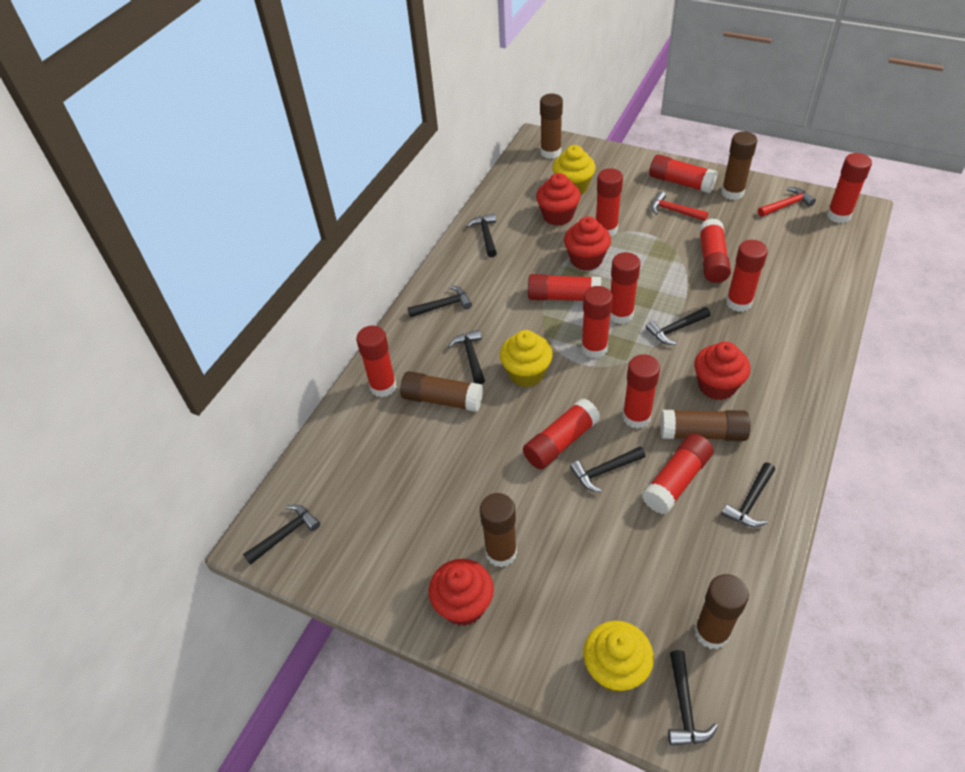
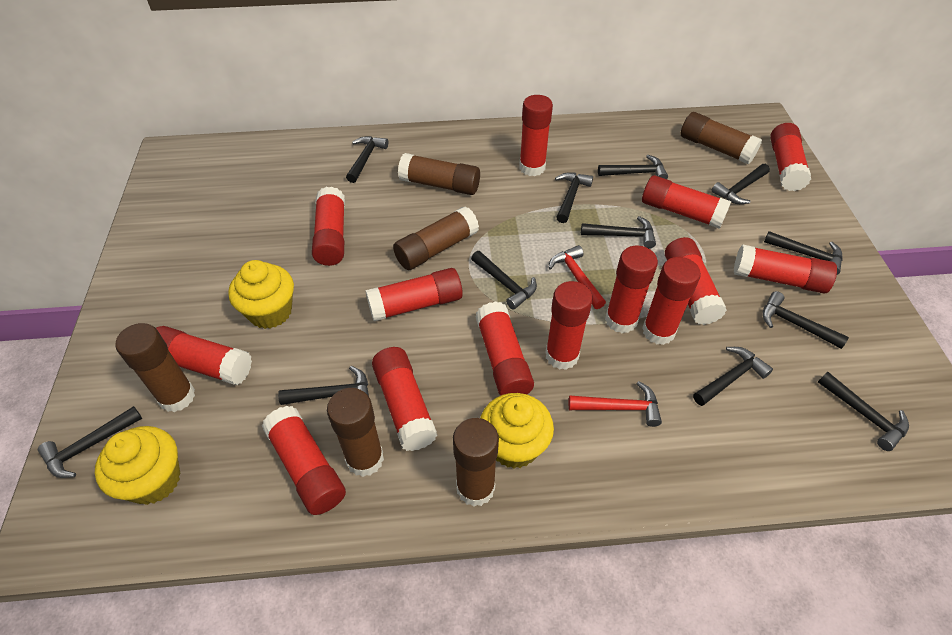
black hammer: [243,505,320,565] [408,286,472,317] [448,330,485,384] [467,213,497,257] [570,446,646,492] [646,307,710,345] [668,650,718,746] [721,463,775,527] = 8 -> [38,406,142,478] [278,366,369,405] [346,136,388,183] [471,251,537,310] [555,172,593,223] [581,216,656,249] [598,155,668,179] [693,347,773,406] [711,164,770,204] [762,291,849,349] [764,231,843,275] [818,372,909,451] = 12
red cupcake: [429,559,494,626] [536,173,581,226] [564,216,611,271] [694,342,750,400] = 4 -> none = 0
red glue stick: [356,326,397,397] [523,398,600,469] [528,274,601,301] [581,286,613,358] [596,168,623,236] [610,252,641,324] [622,354,660,429] [642,434,714,514] [649,154,717,193] [699,218,731,283] [726,240,768,312] [827,153,872,223] = 12 -> [156,326,252,385] [262,406,346,515] [312,187,345,266] [365,268,463,321] [372,347,438,451] [475,301,534,396] [519,95,553,176] [545,281,593,370] [605,246,658,333] [642,175,731,229] [642,257,701,345] [665,237,727,325] [734,245,837,293] [770,123,811,191] = 14

